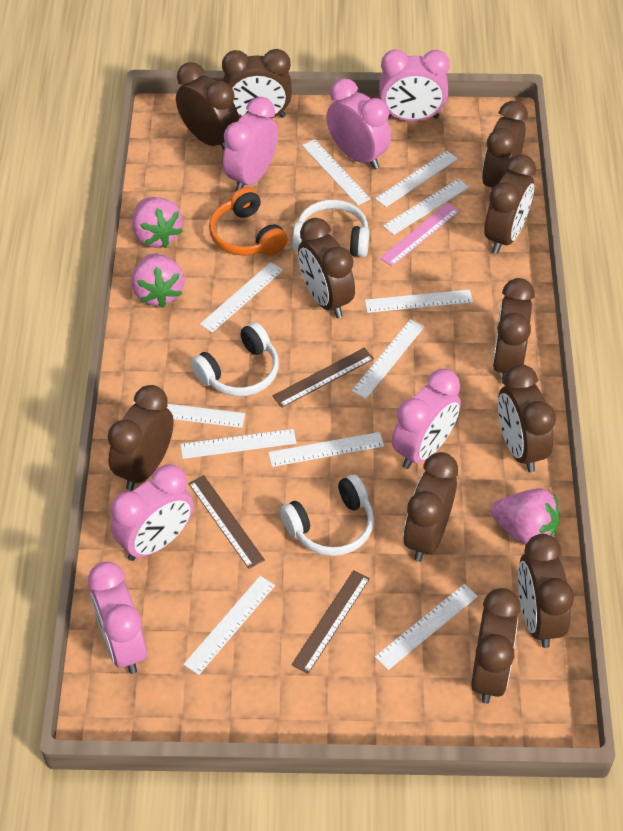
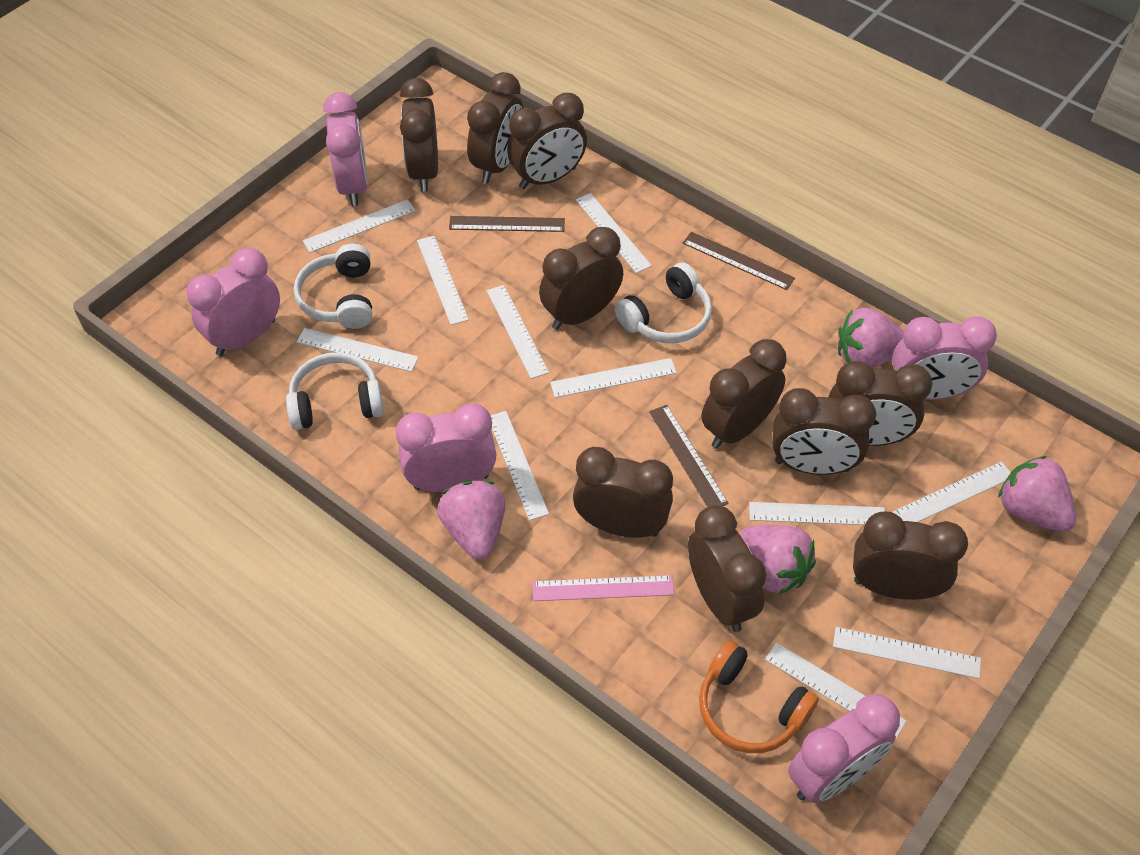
brown clock: [108,385,174,490] [176,62,239,150] [222,49,292,118] [298,218,355,318] [403,452,458,562] [471,588,521,704] [482,101,528,191] [484,154,536,254] [493,278,535,384] [498,364,556,472] [518,534,574,648] = 11 -> [400,78,438,192] [467,72,523,183] [507,93,587,189] [539,227,623,330] [573,447,673,538] [688,505,766,632] [701,339,786,449] [772,388,876,475] [828,361,932,446] [853,512,968,600] = 10
pink clock: [88,562,147,674] [111,464,193,561] [223,97,278,192] [326,78,391,169] [379,50,450,121] [392,369,461,469] = 6 -> [186,248,280,356] [323,92,368,206] [396,404,497,492] [788,694,900,803] [892,316,997,400] = 5
pink strawberry: [131,254,185,308] [132,197,183,248] [491,488,560,545] = 3 -> [437,481,505,560] [740,525,816,595] [838,308,904,368] [998,456,1076,532] = 4

